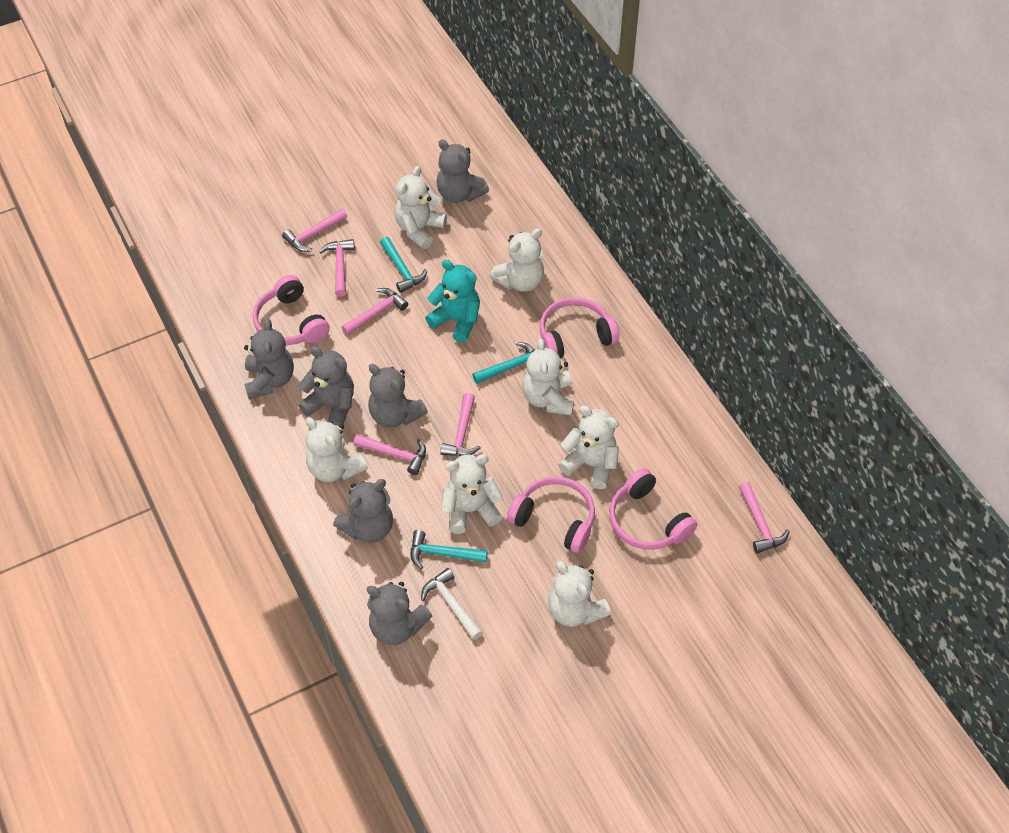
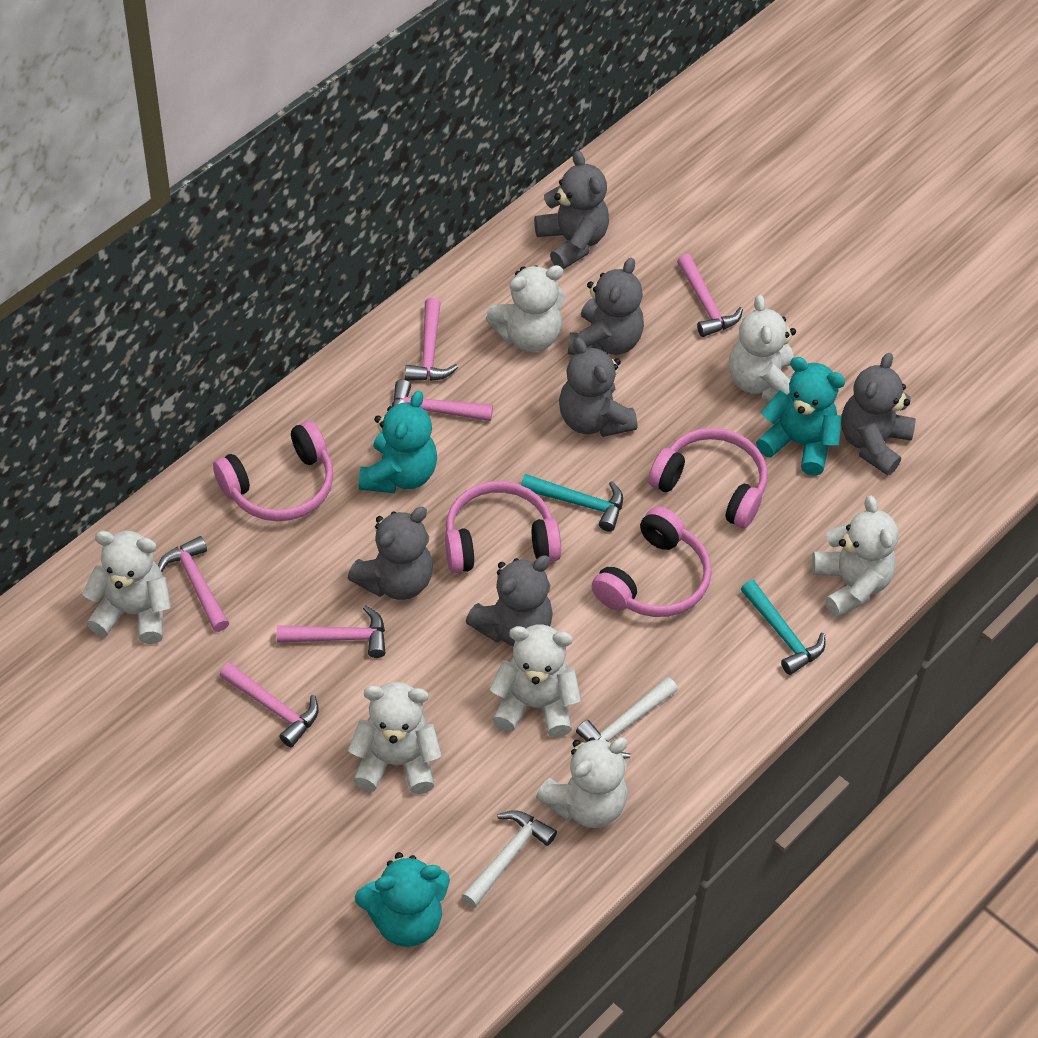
turquoise hammer: [380,237,427,293] [411,530,488,569] [472,342,535,384] = 3 -> [521,474,623,532] [741,580,825,675] = 2
turquoise teddy bear: [425,260,480,343] = 1 -> [355,852,450,947] [359,391,437,493] [756,357,845,476] = 3
white hammer: [421,568,483,640] = 1 -> [462,810,557,907] [576,677,678,759] = 2

